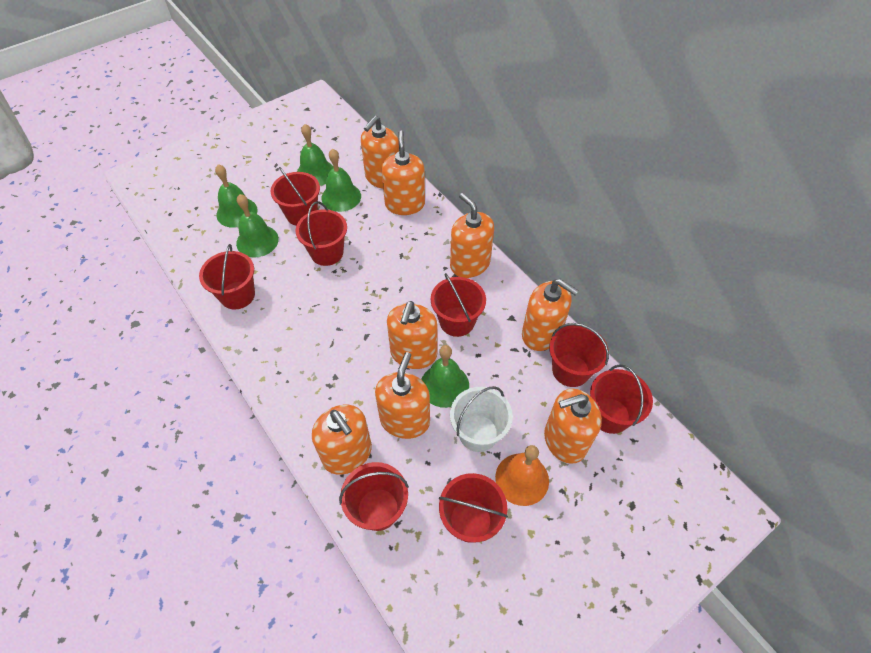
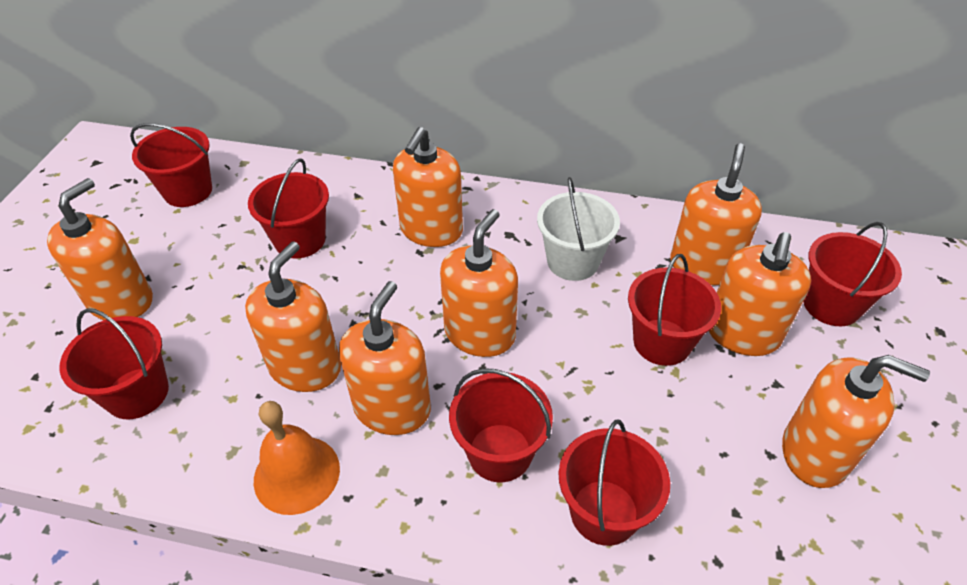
green bell: [215,164,257,228] [236,194,279,258] [297,124,334,186] [322,149,361,212] [421,345,469,408] = 5 -> none = 0
red bucket: [199,244,255,310] [271,167,320,225] [295,201,347,266] [339,462,409,531] [431,273,486,337] [439,473,508,543] [549,323,609,387] [590,365,653,434] = 8 -> [59,308,169,419] [130,123,212,207] [248,159,329,259] [449,368,553,482] [559,420,670,546] [628,254,721,366] [803,222,902,326] = 7

